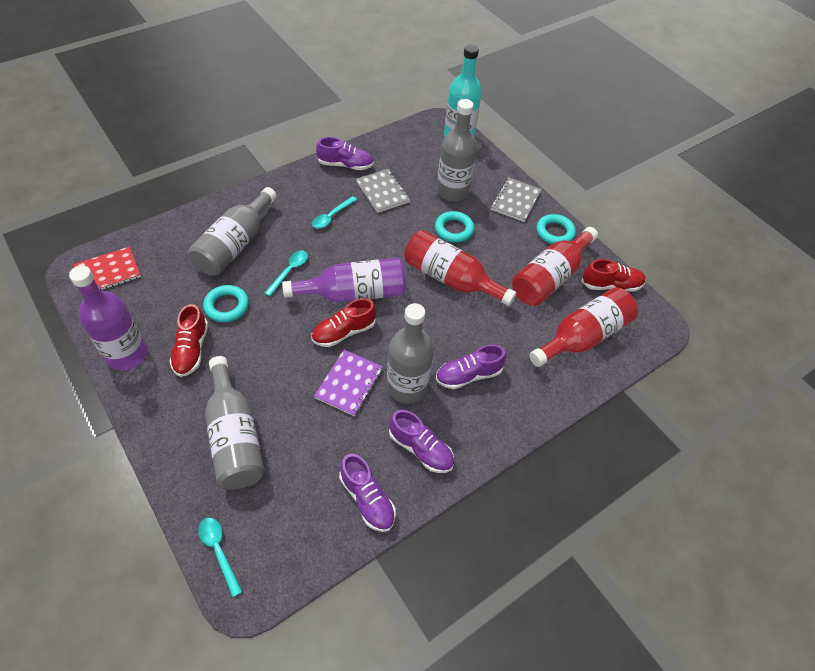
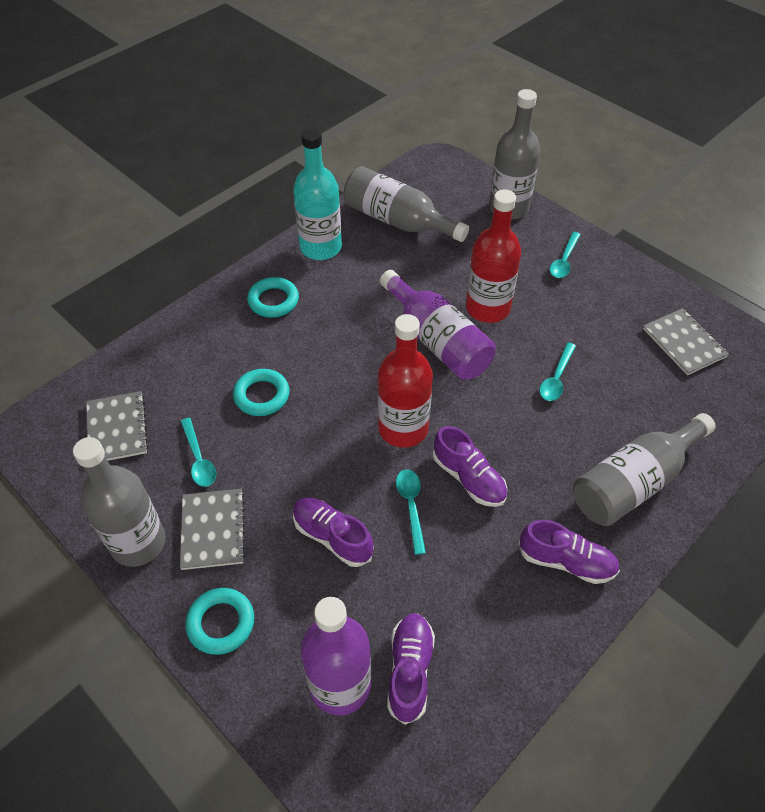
grey notebook: [356,169,410,213] [491,177,542,222] = 2 -> [86,391,148,461] [180,489,245,570] [643,308,729,375] = 3
purple notebook: [314,350,383,416] = 1 -> none = 0
red bottle: [404,230,516,306] [512,227,598,306] [529,287,638,367] = 3 -> [377,314,433,448] [466,189,521,323] = 2
red notebook: [73,246,141,290] = 1 -> none = 0
red shoe: [169,304,208,377] [311,298,376,347] [582,259,646,292] = 3 -> none = 0
turquoise spoon: [198,518,242,597] [265,250,308,296] [312,196,357,229] = 3 -> [181,418,216,487] [396,469,426,555] [540,342,576,401] [550,232,581,278] = 4

